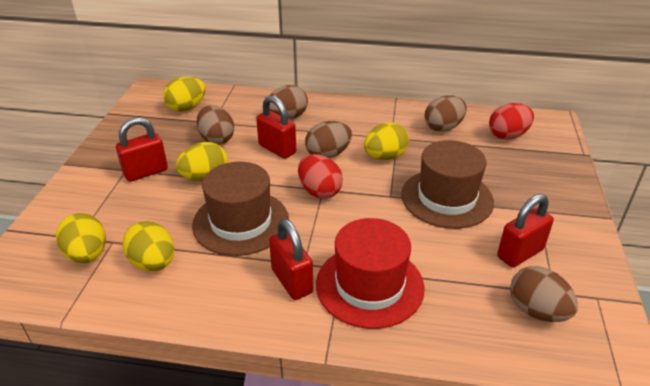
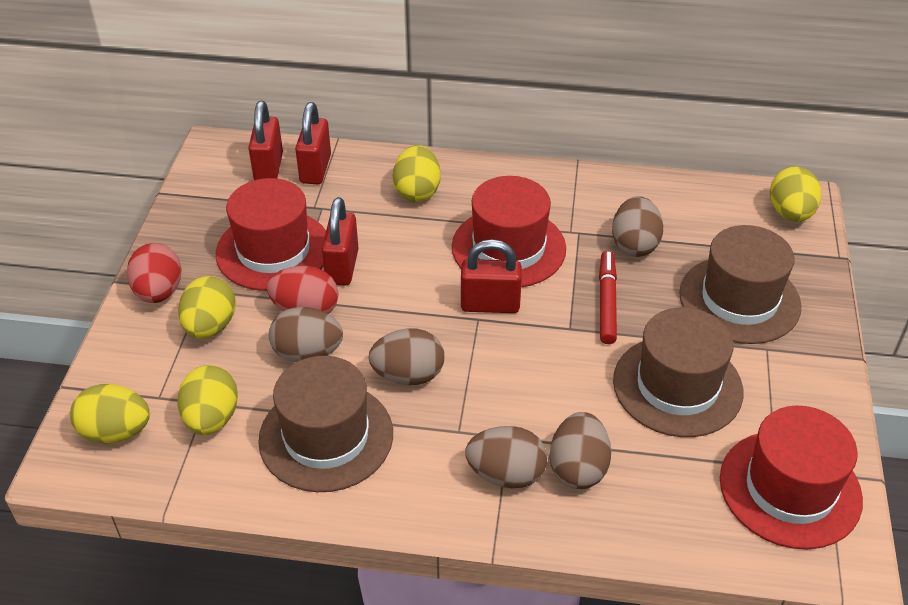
brown hat: [192,162,289,256] [401,140,494,229] = 2 -> [258,356,393,492] [613,307,743,437] [679,225,802,344] = 3
red hat: [316,218,425,329] = 1 -> [216,178,326,291] [452,176,566,287] [720,406,863,549] = 3
red marker: none = 0 -> [599,251,617,344] = 1

